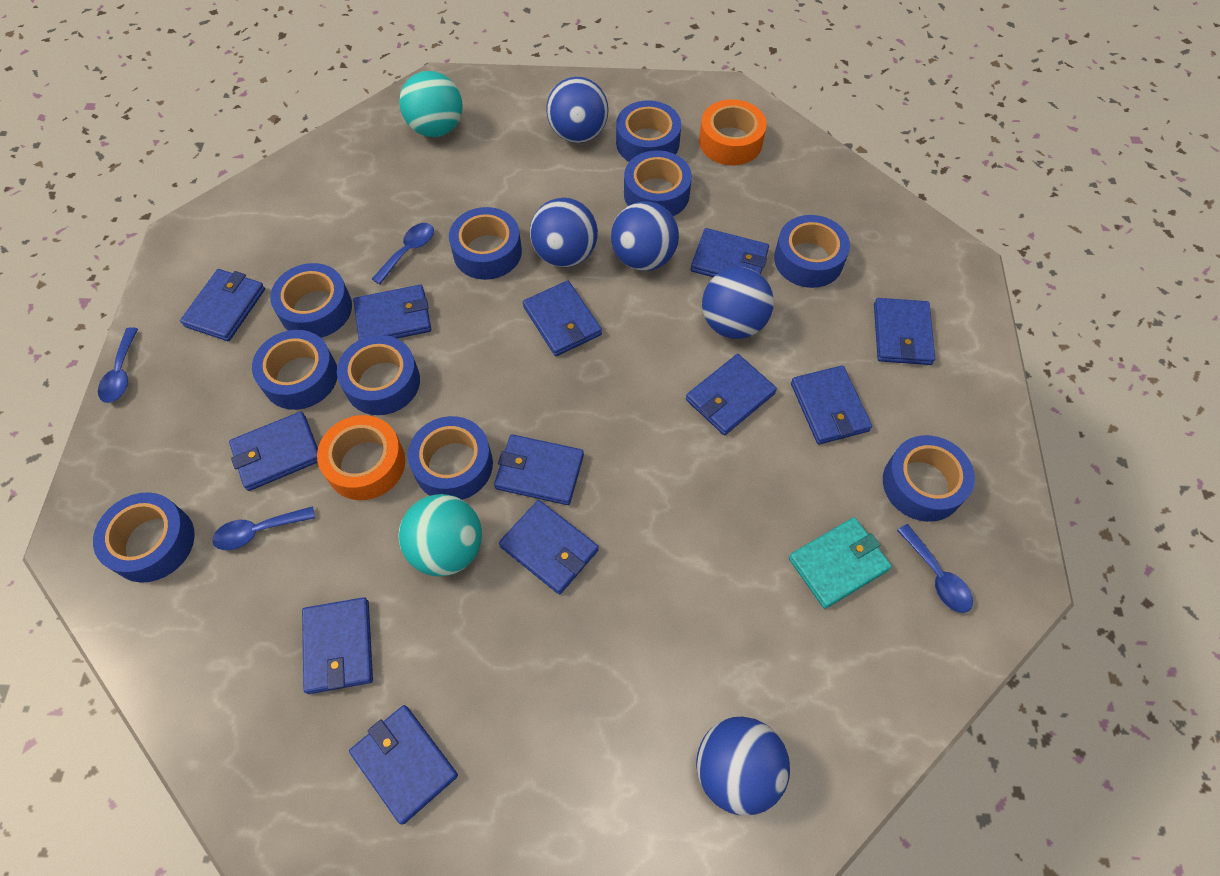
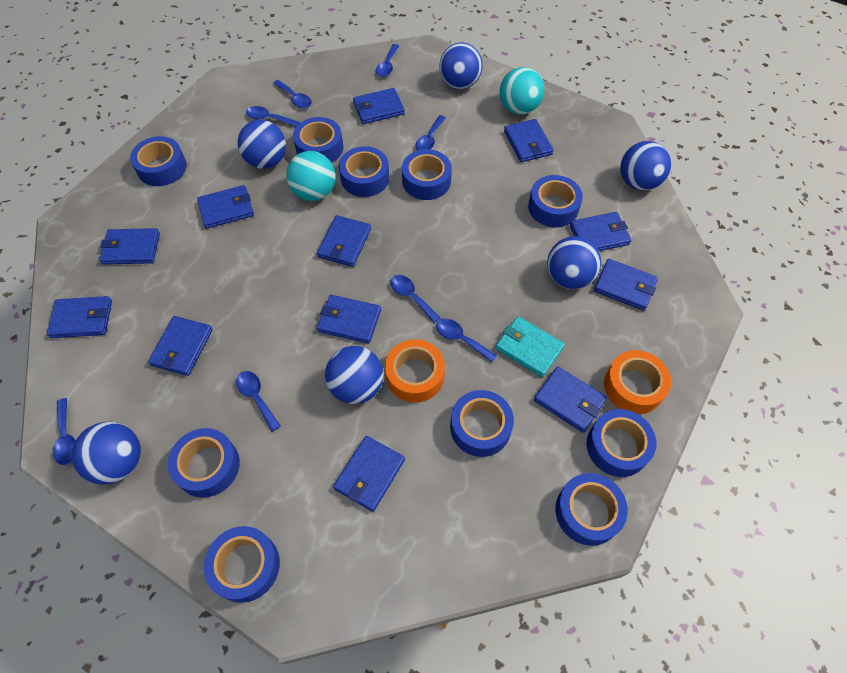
blue ball: [530,198,598,267] [546,77,609,143] [611,201,679,271] [696,717,790,815] [702,267,774,339] = 5 -> [72,422,141,485] [238,120,286,169] [325,346,384,404] [440,43,483,89] [547,236,601,289] [620,141,671,191] = 6
blue spoon: [98,327,138,403] [212,506,315,550] [372,223,434,284] [897,524,973,613] = 4 -> [53,398,76,465] [236,371,281,432] [246,106,300,127] [273,80,312,108] [376,44,399,77] [390,275,441,323] [416,115,446,150] [436,319,497,362] = 8

